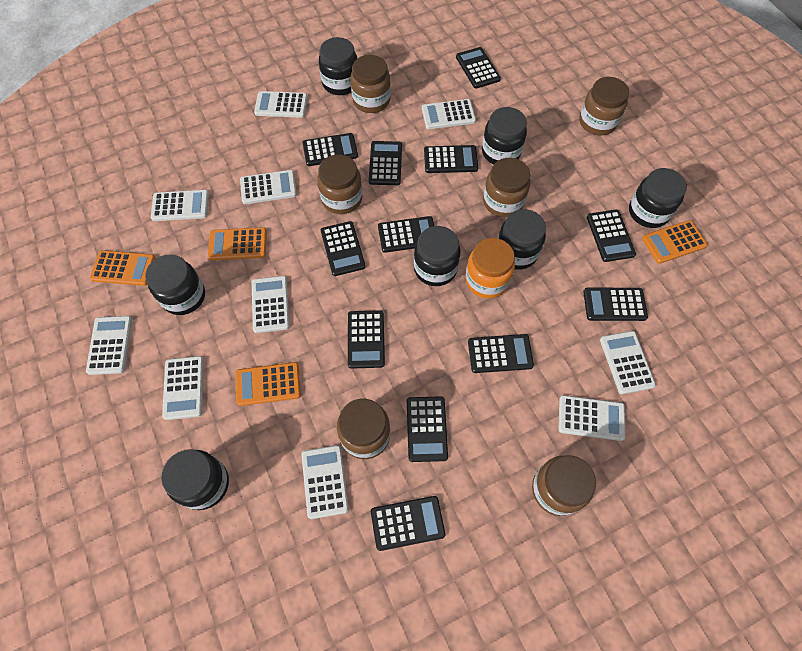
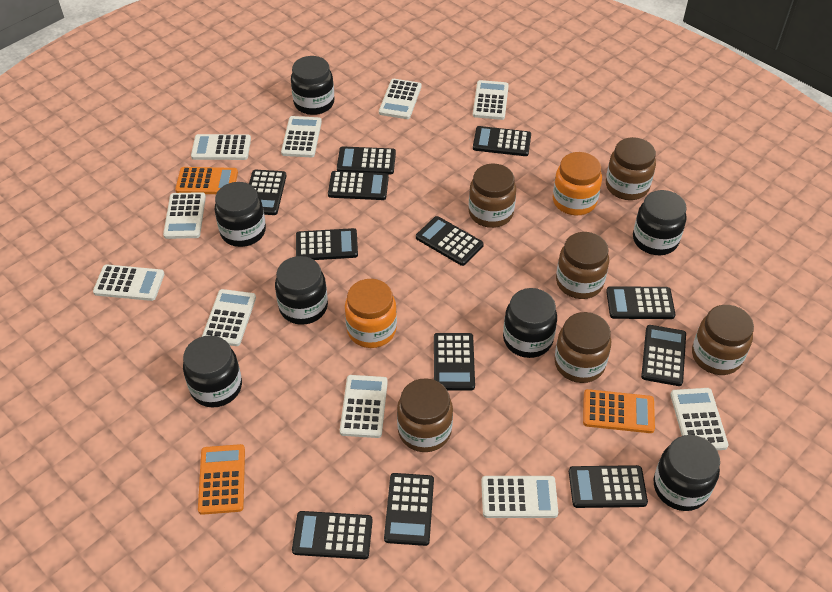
orange calculator: [90,250,156,286] [208,227,267,260] [236,362,301,406] [642,220,708,264] = 4 -> [175,167,238,194] [198,444,245,515] [583,389,655,433] = 3
orange jar: [465,238,515,299] = 1 -> [345,279,397,348] [553,152,602,215] = 2

